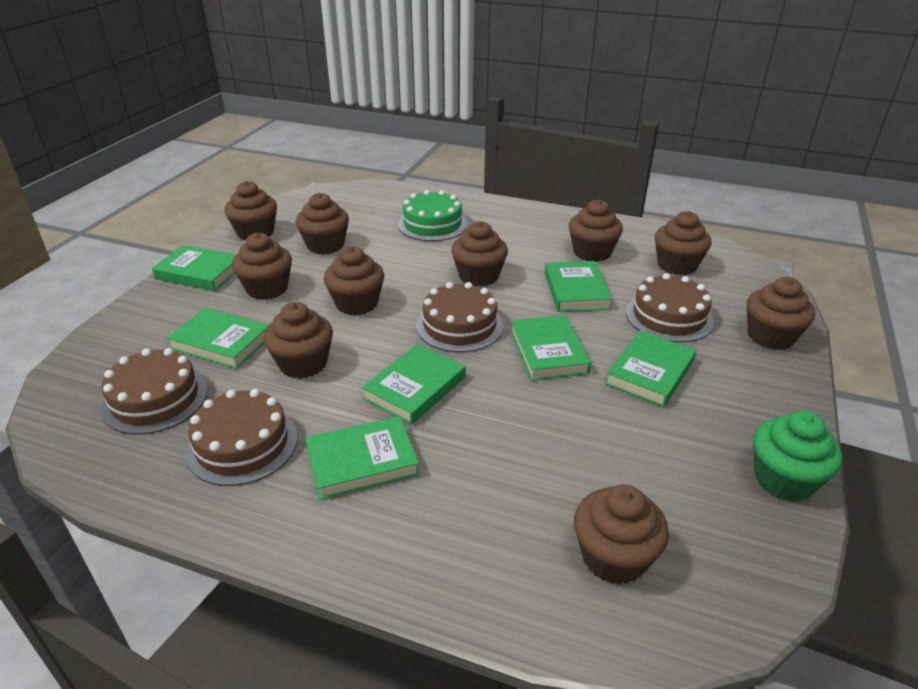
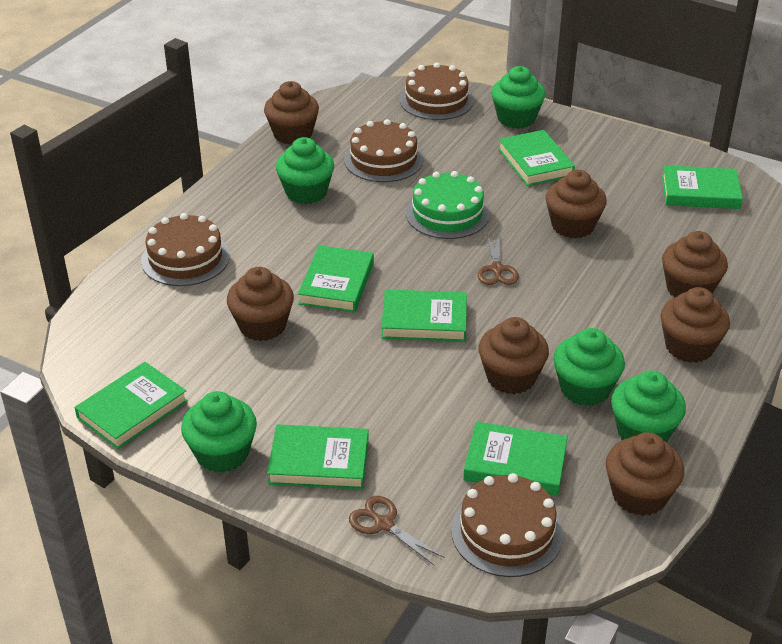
brown cupcake: [224,181,277,240] [232,233,292,300] [264,302,333,379] [295,193,349,255] [324,246,384,315] [451,221,508,287] [569,199,623,262] [574,484,669,584] [655,211,712,275] [747,277,815,350] = 10 -> [227,267,294,341] [264,81,319,145] [478,317,549,394] [546,170,607,238] [606,432,684,516] [660,287,730,363] [662,231,728,298] = 7
brown scissors: none = 0 -> [349,496,445,566] [478,233,519,285] = 2
green cupcake: [753,411,842,501] = 1 -> [181,391,257,473] [276,137,334,204] [491,66,545,129] [553,328,625,406] [611,371,686,442] = 5

